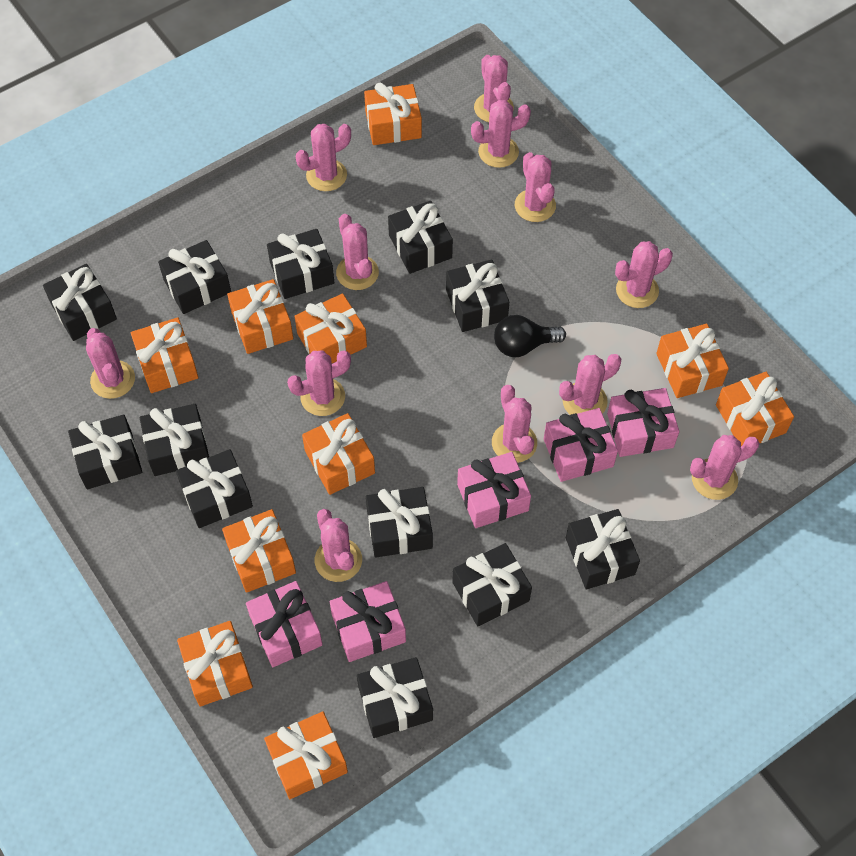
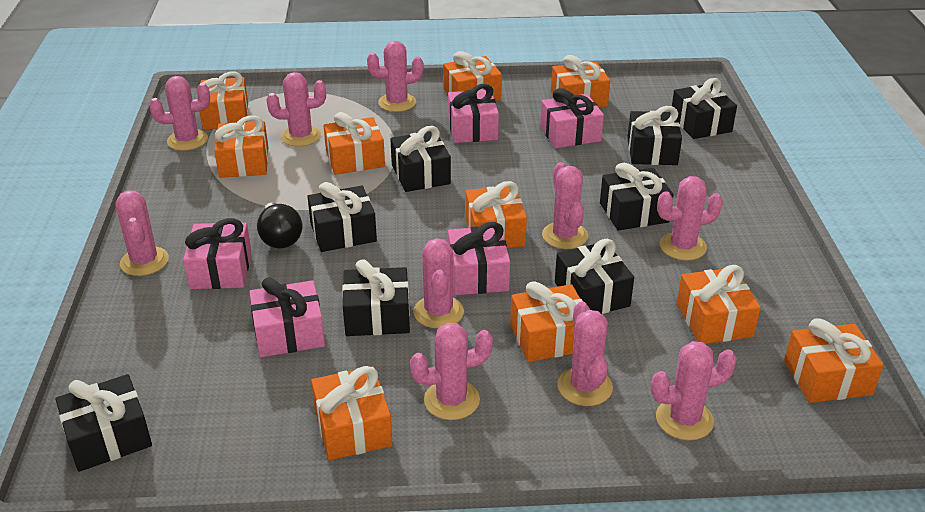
black gift: [43,264,117,341] [68,414,142,489] [140,404,209,476] [158,240,231,314] [176,449,253,528] [267,229,334,299] [357,657,433,738] [366,487,433,558] [388,201,453,274] [446,260,509,332] [452,543,532,626] [566,509,640,589] = 12 -> [55,374,152,472] [307,182,377,252] [342,259,410,336] [390,126,451,192] [555,239,634,314] [600,163,674,230] [627,106,682,165] [672,78,737,139] = 8
pink cactus: [86,328,135,399] [287,351,351,416] [296,124,351,191] [315,509,362,582] [336,214,379,290] [471,100,531,168] [474,55,514,122] [492,385,537,463] [515,152,556,222] [559,354,621,415] [615,241,673,308] [690,435,759,500] = 12 -> [115,191,169,276] [149,76,210,151] [267,72,326,147] [367,41,424,112] [410,323,493,420] [413,238,464,328] [542,162,588,249] [557,301,613,406] [651,341,737,440] [657,176,723,261] = 10

